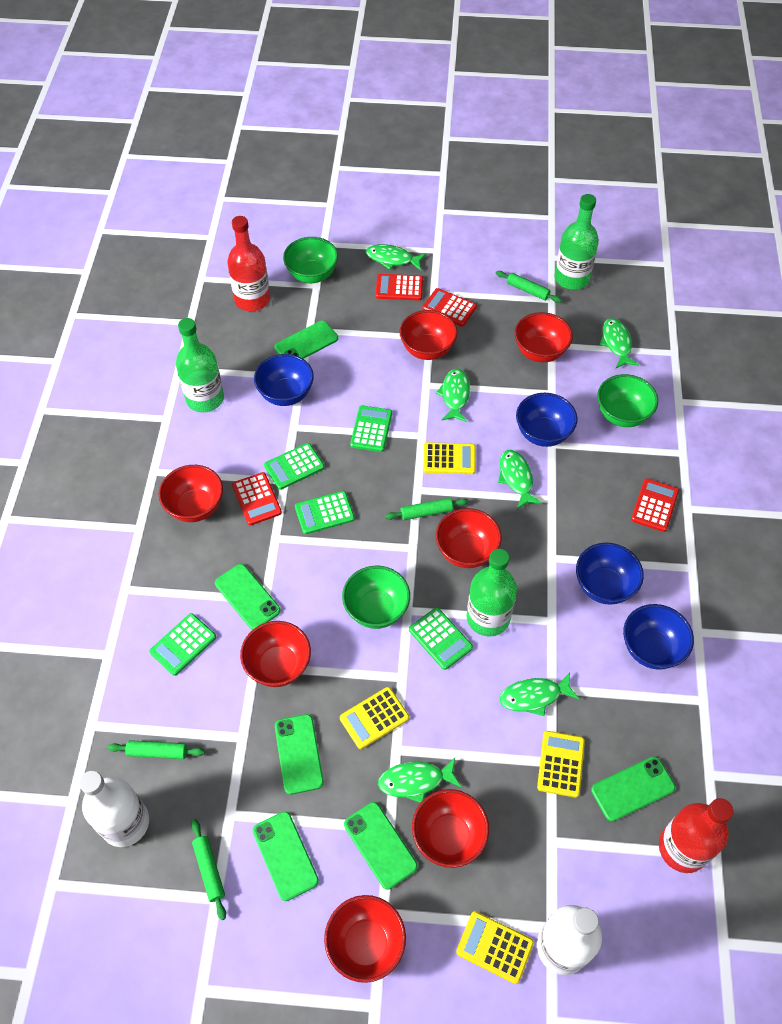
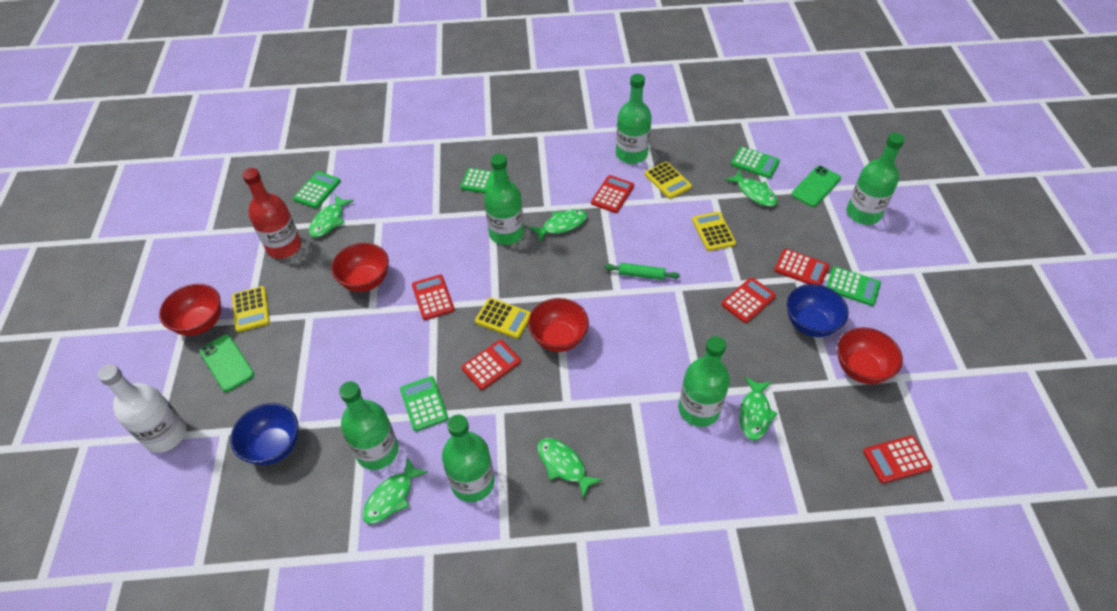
blue bowl: [254,354,314,406] [516,393,577,447] [576,543,644,605] [623,604,694,670] = 4 -> [230,403,298,465] [787,284,849,337] = 2
green bottle: [176,318,224,412] [467,549,517,637] [555,194,599,290] = 3 -> [339,381,399,470] [442,415,495,502] [484,154,524,245] [616,74,652,164] [678,336,730,427] [847,133,905,225] = 6
green bowl: [283,237,338,283] [342,566,410,629] [597,374,658,427] = 3 -> none = 0
green phone: [215,564,281,630] [253,811,319,901] [274,320,338,359] [275,714,324,795] [344,802,418,890] [591,756,675,822] = 6 -> [200,335,254,392] [791,166,841,207] = 2
green rolling pin: [107,740,205,759] [191,819,226,920] [385,498,468,520] [496,271,562,303] = 4 -> [605,263,680,280] = 1
red bottle: [227,216,270,311] [659,798,733,873] = 2 -> [242,168,301,259] = 1
red bowl: [159,465,223,522] [240,621,311,687] [324,895,406,983] [400,310,457,360] [412,789,489,868] [436,508,502,568] [515,312,573,362] = 7 -> [159,284,221,336] [331,243,389,292] [528,298,589,352] [837,327,903,384] = 4
red calculator: [232,472,282,525] [376,274,423,301] [423,288,477,327] [631,478,679,532] = 4 -> [412,274,455,320] [462,340,521,390] [591,175,634,213] [721,277,776,323] [774,249,829,285] [863,435,932,483] = 6
white bottle: [79,771,149,847] [537,905,602,975] = 2 -> [98,364,186,453] = 1

